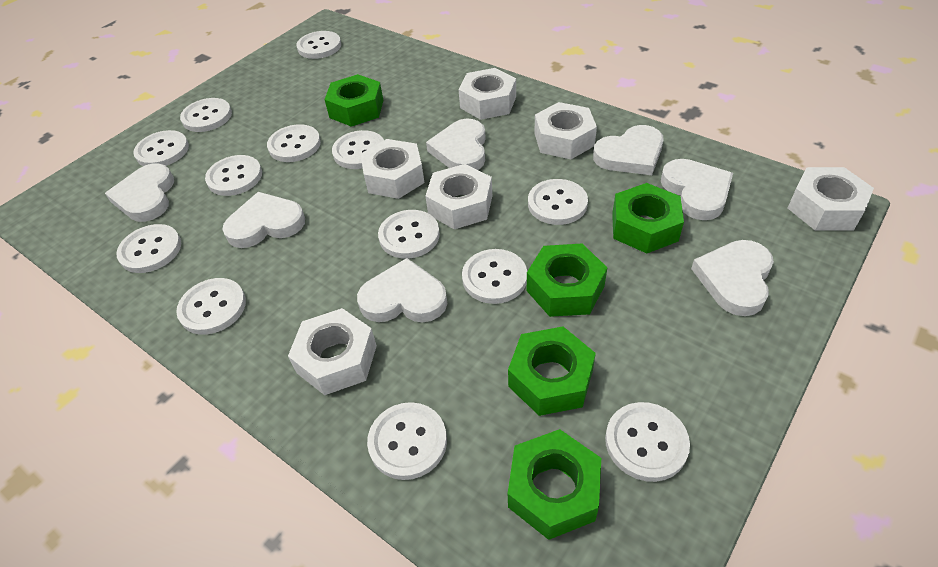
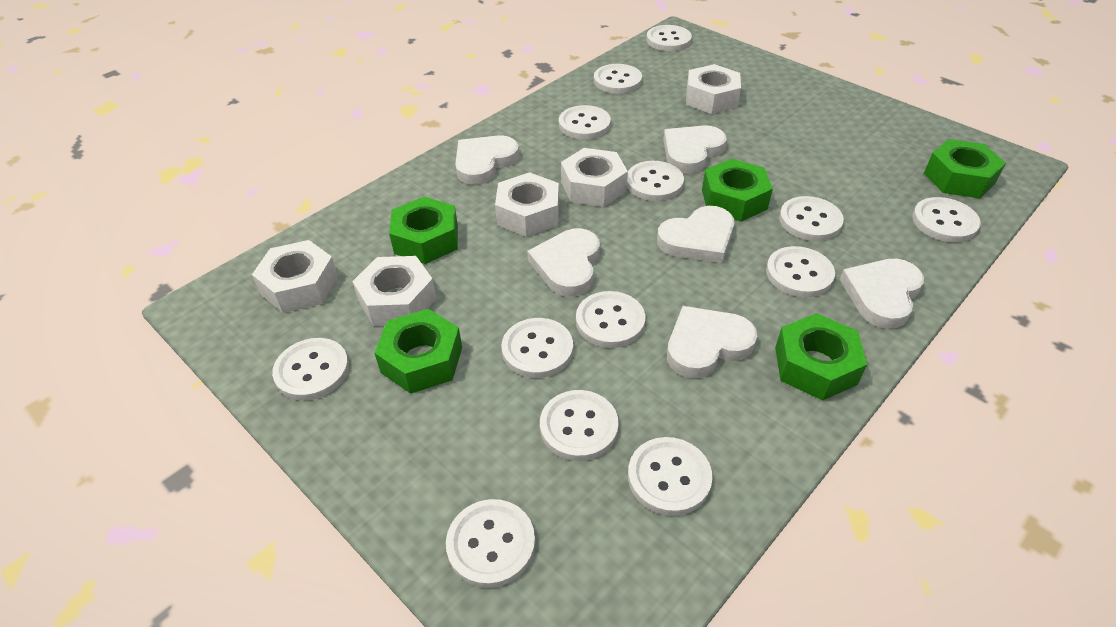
white heart: [105,163,174,222] [222,192,305,248] [357,258,448,322] [426,118,486,170] [593,125,664,175] [661,159,733,220] [691,240,774,316] = 7 -> [455,135,519,185] [527,228,600,297] [657,206,735,263] [663,125,727,174] [667,306,757,378] [840,259,924,329] = 6
white nut: [288,308,377,395] [361,139,425,199] [425,164,492,229] [459,68,516,120] [534,102,597,159] [788,167,874,231] = 6 -> [252,240,338,313] [352,256,437,326] [495,172,559,237] [561,148,628,207] [686,64,741,114] = 5

